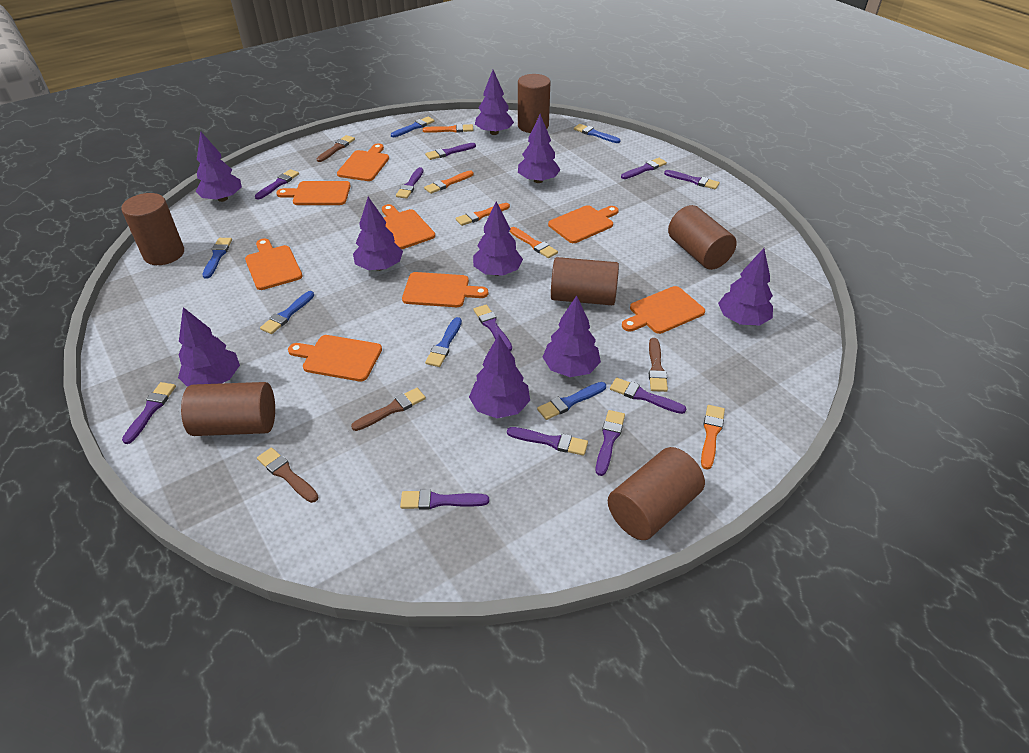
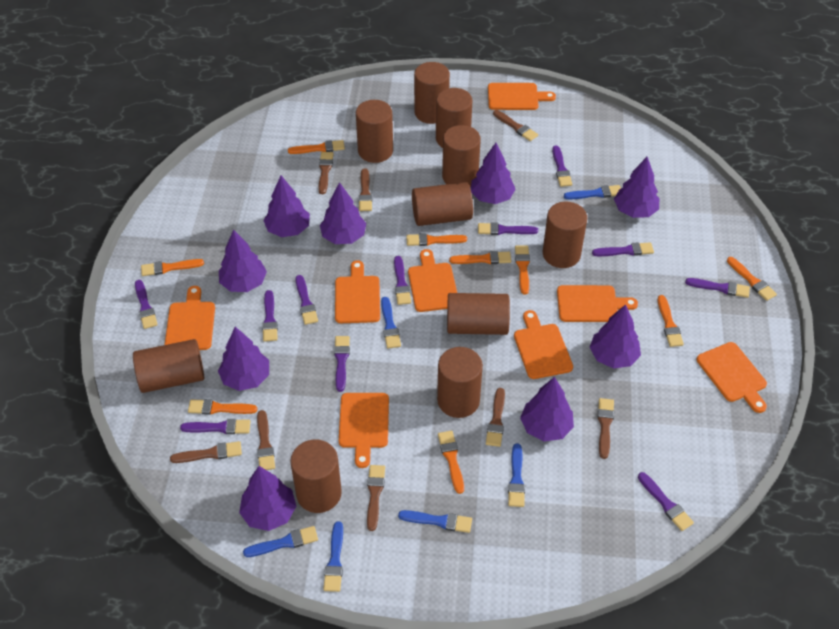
brown brush: [257,447,318,503] [316,135,355,162] [351,388,426,431] [649,338,668,392] = 4 -> [170,441,242,463] [257,410,275,470] [319,152,334,194] [359,168,372,211] [367,465,385,531] [486,388,505,447] [493,110,538,141] [598,398,614,459] = 8
brown cylinder: [121,193,184,265] [181,382,275,436] [518,74,550,133] [551,257,619,305] [608,447,705,540] [668,205,737,270] = 6 -> [133,339,204,393] [290,440,342,513] [356,100,393,163] [412,182,473,226] [414,62,450,124] [436,88,472,148] [437,347,483,418] [442,125,481,187] [447,293,510,335] [543,202,587,268] = 10
orange brush: [423,124,473,133] [424,171,474,194] [455,203,510,226] [510,227,558,258] [701,405,725,470] = 5 -> [141,259,204,276] [188,399,257,415] [288,140,345,154] [406,233,467,246] [438,431,464,494] [449,251,511,264] [515,246,530,295] [658,295,684,347] [727,257,777,301] = 9

